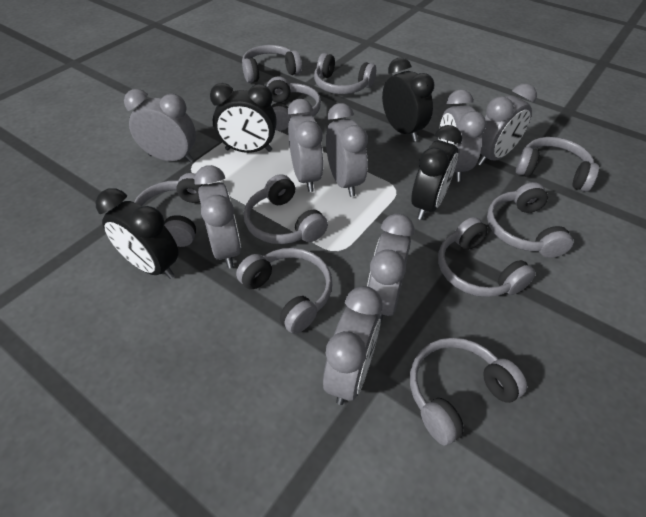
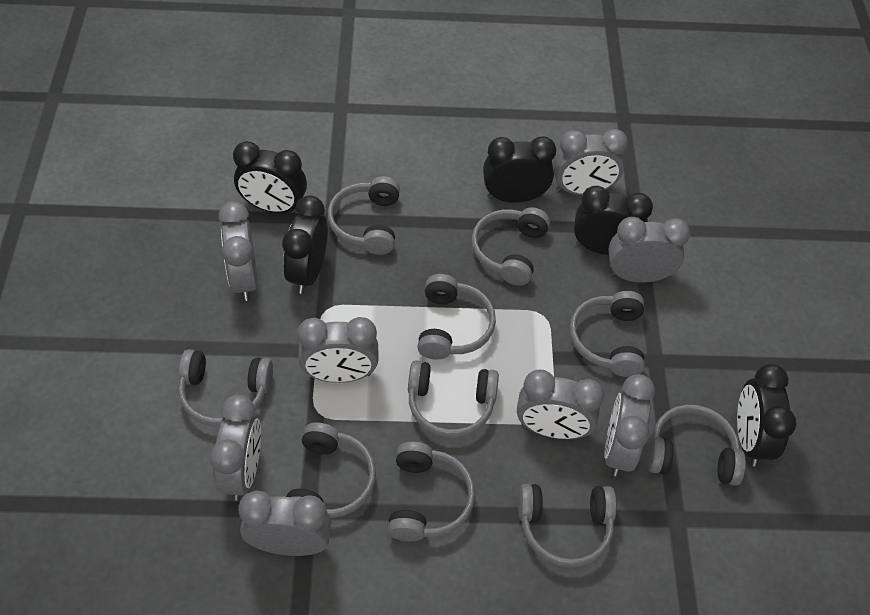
black clock: [95,188,179,279] [210,83,277,153] [382,57,434,141] [411,125,462,220] = 4 -> [233,141,307,214] [282,196,328,294] [483,136,556,203] [574,186,653,255] [737,364,797,466] = 5

